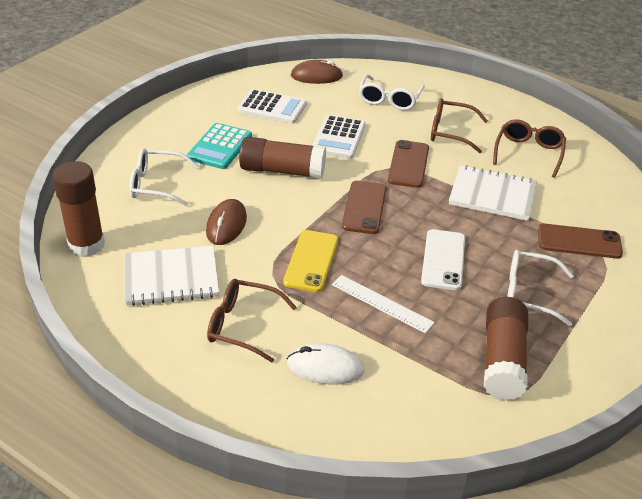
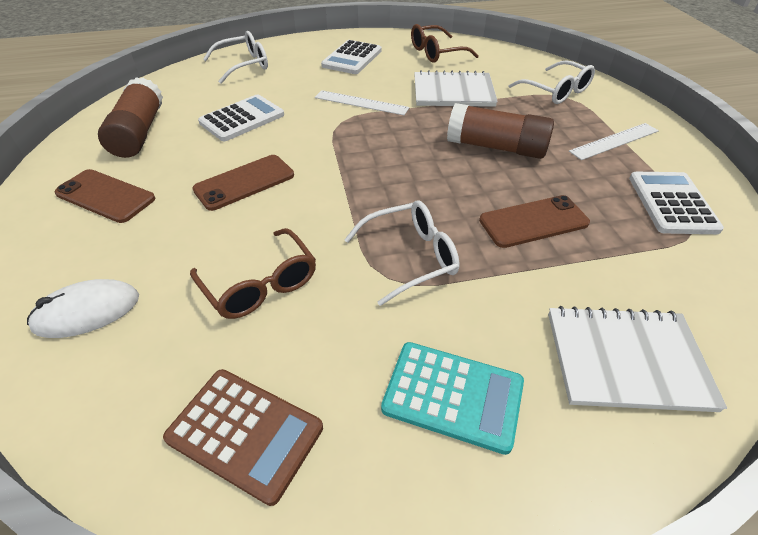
brown calculator: none = 0 -> [163,369,323,506] = 1
brown glasses: [207,279,297,363] [431,98,488,153] [493,119,566,178] = 3 -> [190,228,316,319] [411,24,479,63] = 2
brown glue stick: [52,161,105,257] [239,137,326,179] [484,297,528,401] = 3 -> [98,77,163,158] [447,103,554,159] = 2
brown mouse: [206,199,247,245] [291,60,343,84] = 2 -> none = 0
white calculator: [237,89,307,124] [312,115,366,159] = 2 -> [198,94,284,141] [321,40,382,74] [629,172,724,234] = 3
white phone: [421,229,465,290] = 1 -> none = 0
white ruler: [332,275,435,333] = 1 -> [315,90,409,115] [569,123,659,160] = 2
yellow phone: [283,230,338,292] = 1 -> none = 0

